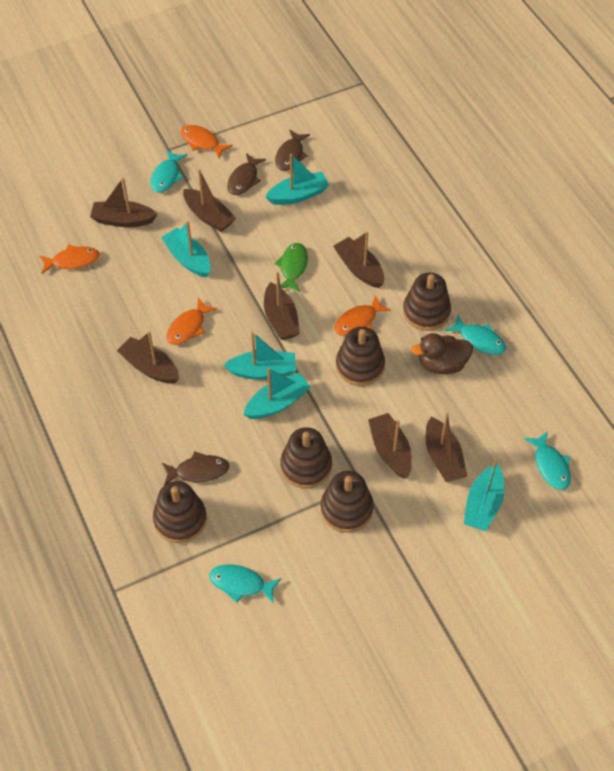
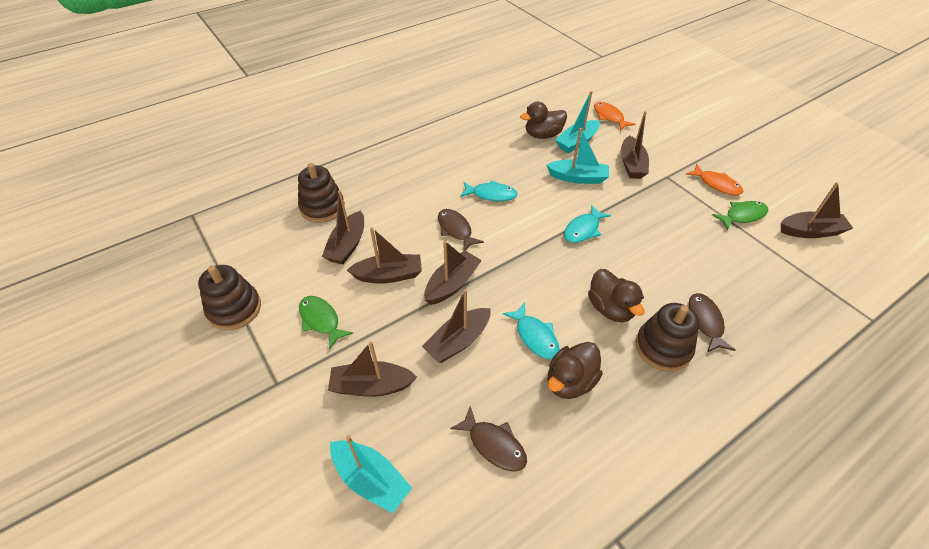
brown duck: [411,333,473,374] = 1 -> [520,102,567,139] [548,342,603,399] [588,269,645,322] = 3
brown stacking toy: [153,481,207,543] [280,427,332,489] [320,471,374,533] [336,327,385,386] [403,273,451,331] = 5 -> [198,265,261,330] [298,163,345,223] [635,303,699,372] = 3
green fish: [274,243,308,292] = 1 -> [299,296,353,349] [712,201,768,230] = 2
orange fish: [39,245,100,274] [166,298,217,345] [181,125,233,158] [334,295,391,336] = 4 -> [594,102,636,131] [686,164,743,195] = 2
turquoise boat: [161,221,211,278] [223,332,296,380] [243,368,311,419] [265,154,329,205] [464,461,504,531] = 5 -> [330,435,412,513] [546,128,609,184] [555,91,600,153] = 3
turquoise fish: [150,150,187,192] [209,564,281,604] [445,315,506,355] [524,431,571,490] = 4 -> [460,180,518,201] [503,303,560,360] [564,205,611,243] = 3

